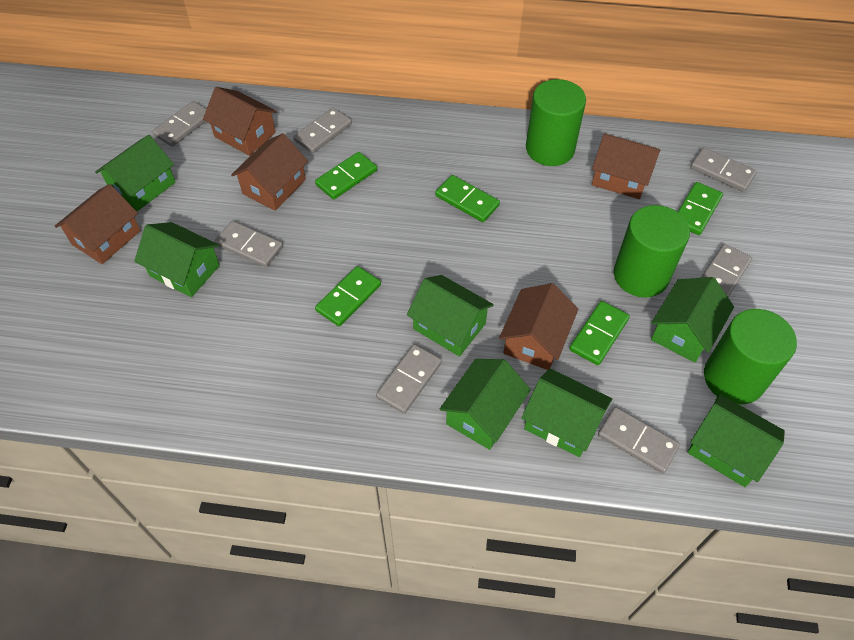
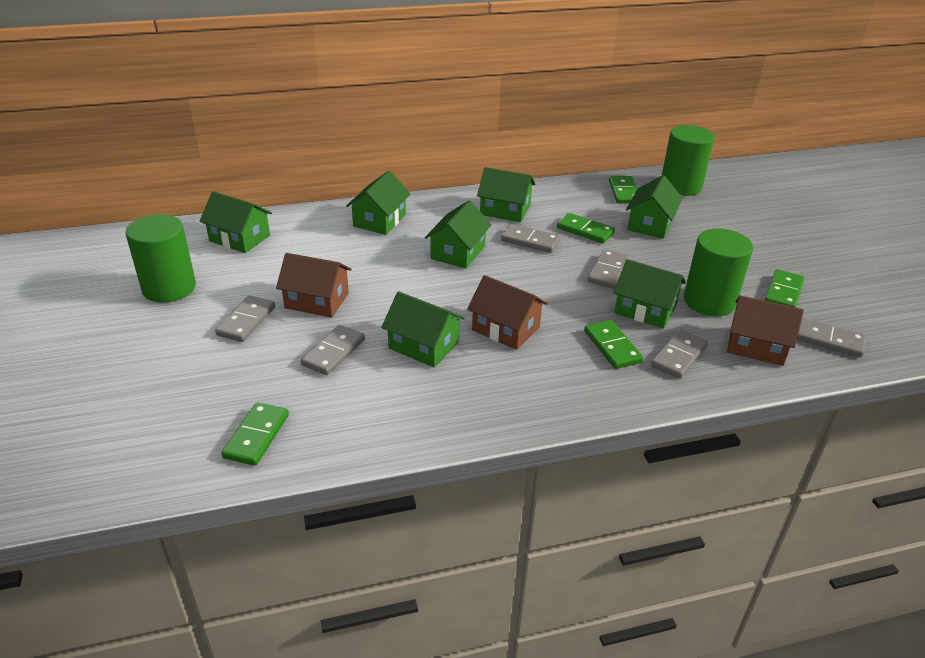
brown house: [55,184,141,264] [203,87,277,156] [231,133,308,211] [499,283,578,370] [592,134,660,199] = 5 -> [276,253,352,318] [467,275,548,350] [727,295,804,366] = 3
grey domino: [152,101,206,147] [215,221,283,267] [294,108,352,153] [376,344,442,414] [598,407,680,474] [690,148,757,192] [701,244,752,297] = 7 -> [215,296,275,342] [301,325,365,375] [501,224,560,253] [588,249,630,289] [651,329,708,379] [797,318,866,357] = 6

